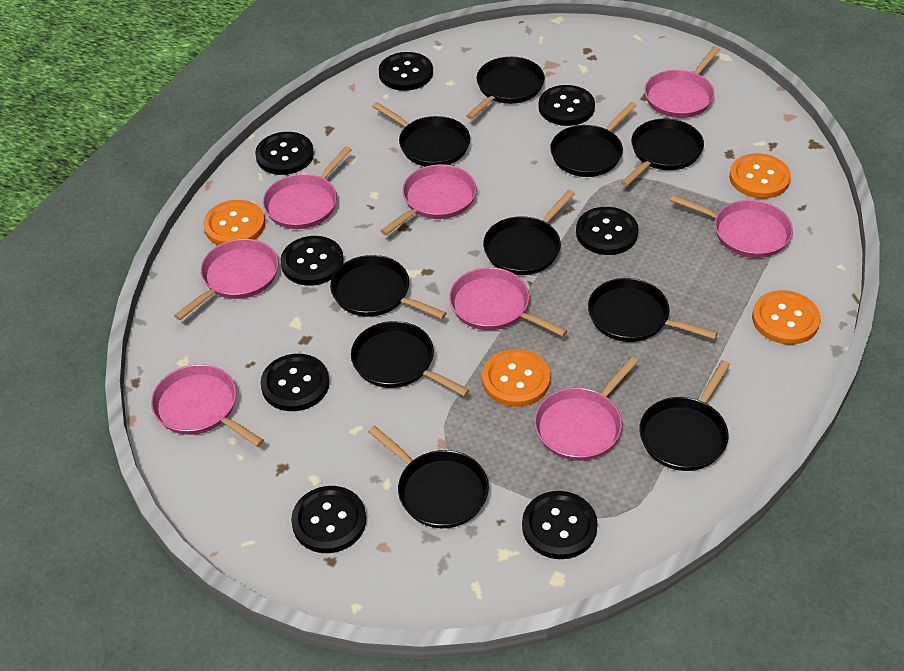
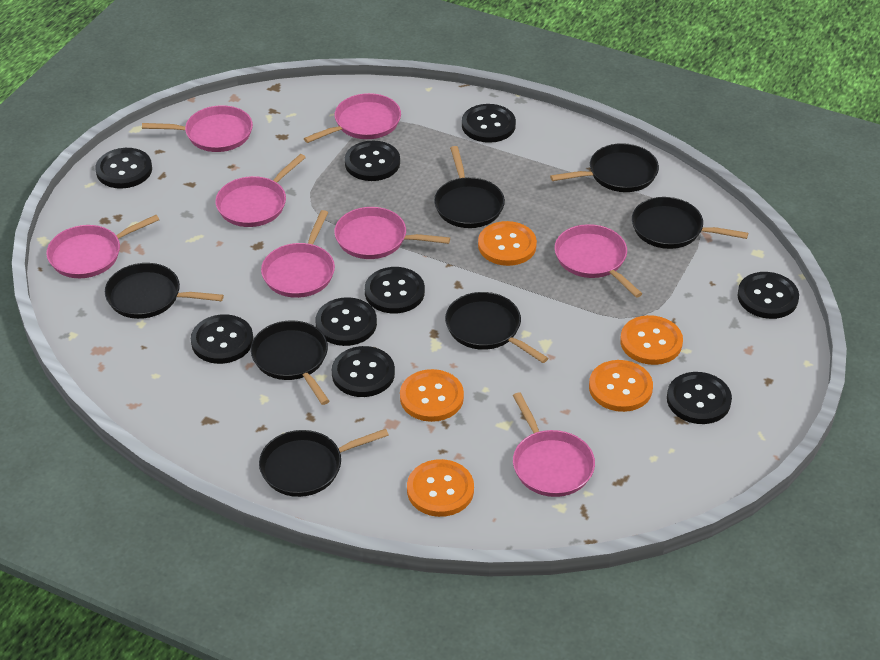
black button: [255,132,314,175] [260,354,329,411] [280,236,344,286] [291,486,366,553] [379,52,433,91] [522,491,598,559] [538,85,595,126] [576,207,639,255] = 8 -> [95,148,152,189] [191,314,253,364] [315,297,377,346] [332,346,395,397] [345,141,400,181] [365,267,425,314] [462,104,516,143] [667,372,732,424] [737,272,799,319] = 9
black pan: [330,255,447,319] [351,321,470,397] [368,426,489,528] [372,102,470,167] [466,57,545,119] [483,190,575,275] [550,102,637,177] [588,278,718,342] [621,119,704,186] [639,360,730,471] = 10 -> [105,263,224,319] [251,320,329,405] [259,429,389,497] [434,146,505,228] [445,292,548,363] [550,143,659,192] [632,197,748,249] = 7
orange button: [203,200,265,245] [482,349,550,407] [729,153,791,199] [752,290,821,344] = 4 -> [400,369,464,422] [407,459,474,517] [478,221,537,266] [589,360,653,412] [620,315,683,365] = 5

